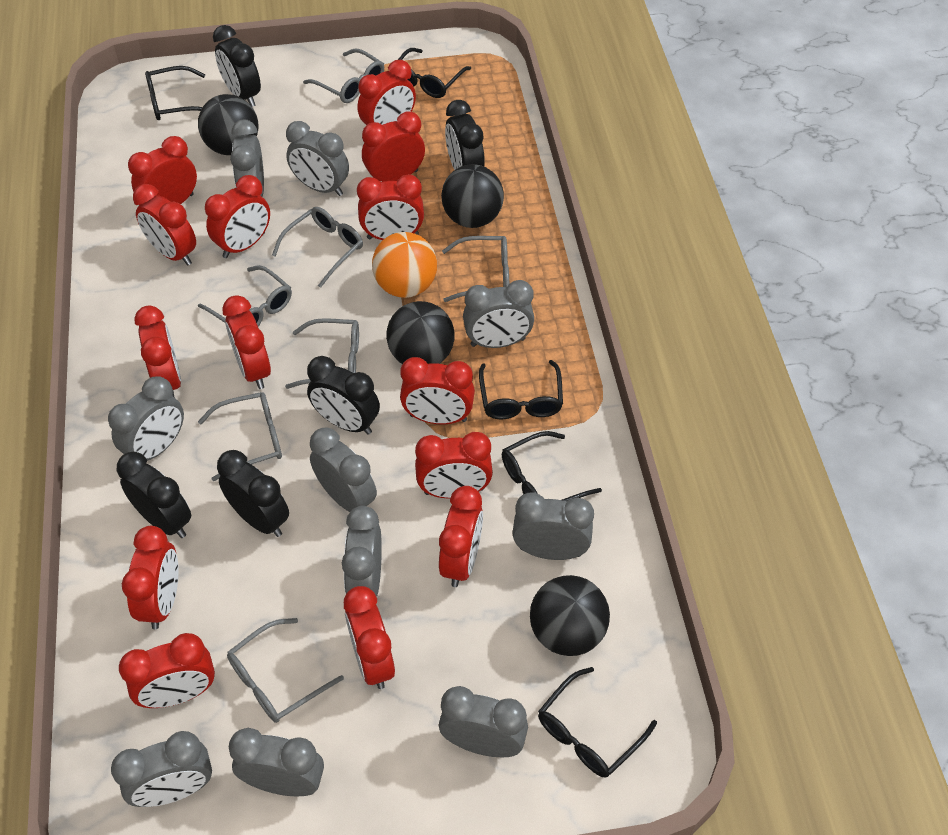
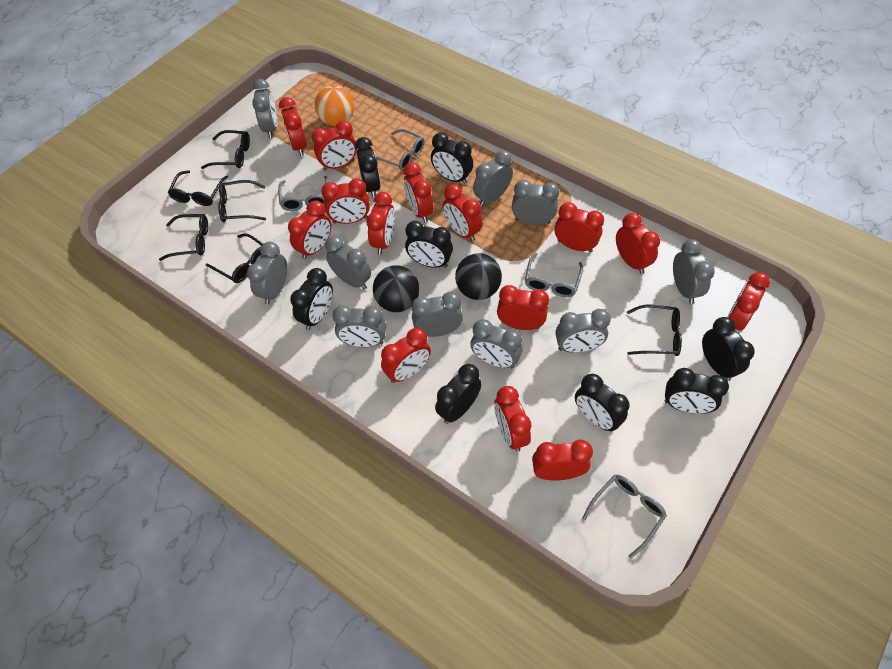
black ball: [198,94,259,155] [386,301,455,364] [441,164,504,228] [530,575,610,656] = 4 -> [373,265,420,312] [455,253,502,300] = 2
black clock: [117,452,191,538] [213,25,261,107] [217,450,289,537] [307,356,380,435] [445,100,485,170] = 5 -> [290,268,333,330] [355,137,381,198] [405,221,453,268] [431,133,473,184] [435,364,482,424] [575,374,630,432] [665,368,729,414] [702,317,755,381] = 8
black glasses: [145,66,205,120] [398,48,471,98] [479,360,563,419] [502,431,602,502] [538,667,657,778] = 5 -> [159,214,208,261] [168,170,228,206] [201,130,250,169] [206,233,263,283] [218,180,266,222] [627,305,682,356] = 6
grey glasses: [198,265,292,326] [198,392,282,481] [227,618,344,723] [272,207,363,288] [285,318,359,389] [303,49,384,103] [442,236,509,302] = 7 -> [278,176,328,211] [375,129,425,171] [525,253,583,297] [582,475,667,558] = 4

